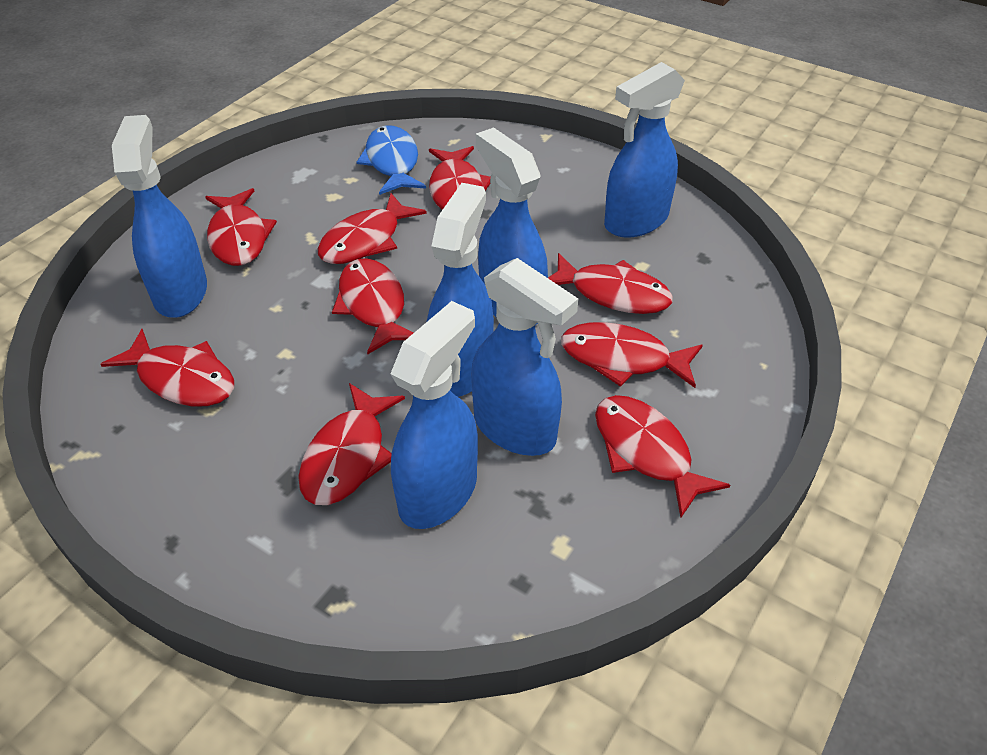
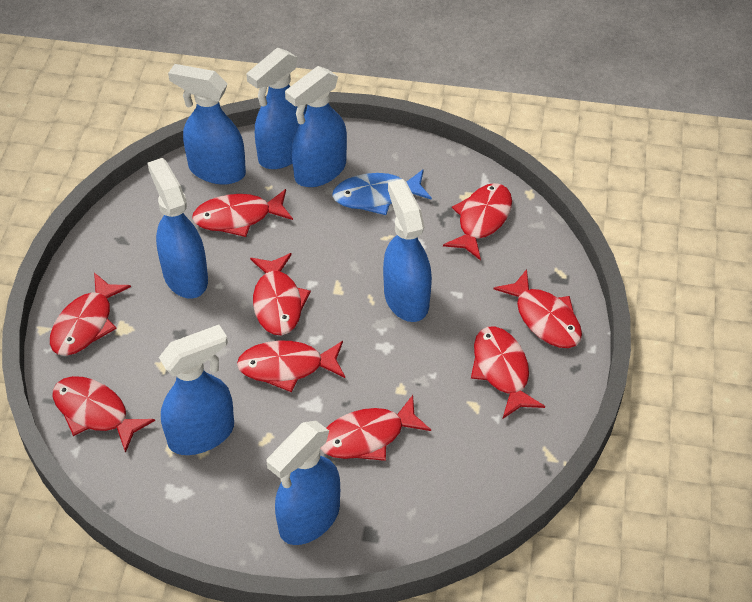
blue spray bottle: [112,115,207,318] [390,301,478,529] [427,183,494,397] [471,258,578,456] [476,127,548,325] [604,62,685,238] = 6 -> [148,158,208,299] [159,325,234,455] [168,64,246,184] [246,48,307,169] [267,421,340,545] [285,66,347,187] [383,179,432,322] = 7

